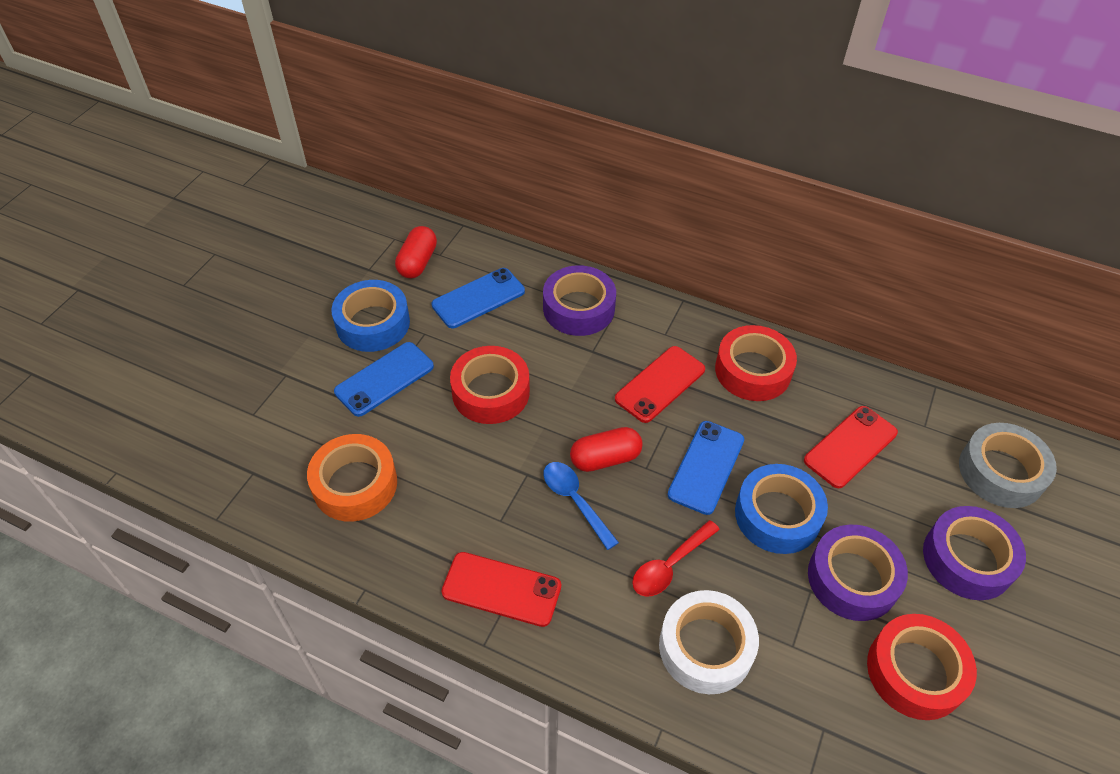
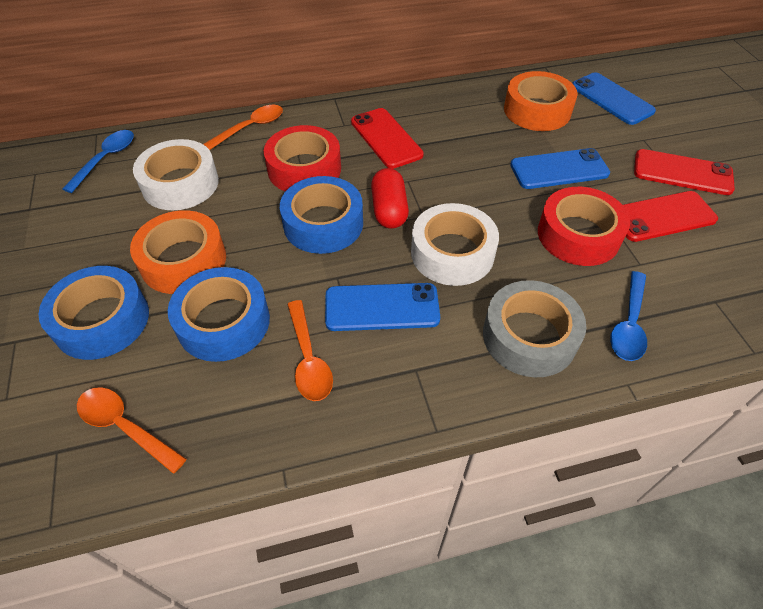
blue spoon: [543,462,619,550] = 1 -> [62,130,134,193] [610,271,647,361] = 2
blue tape: [331,280,410,352] [735,464,828,554] = 2 -> [39,266,149,360] [168,267,270,362] [280,176,363,254] = 3
orange spoon: none = 0 -> [77,387,187,474] [203,105,283,150] [287,300,333,401] = 3
orange tape: [307,434,397,522] = 1 -> [130,210,226,294] [504,71,578,131] = 2
purple tape: [543,265,616,336] [808,525,908,621] [923,506,1026,600] = 3 -> none = 0
red capsule: [395,226,437,278] [570,427,643,472] = 2 -> [371,168,409,229] = 1
red spoon: [632,520,720,597] = 1 -> none = 0
red tape: [450,346,530,424] [715,325,797,401] [867,614,977,720] = 3 -> [264,125,341,192] [538,187,630,266] = 2
white tape: [659,590,759,694] = 1 -> [133,139,219,210] [411,203,499,286] = 2

